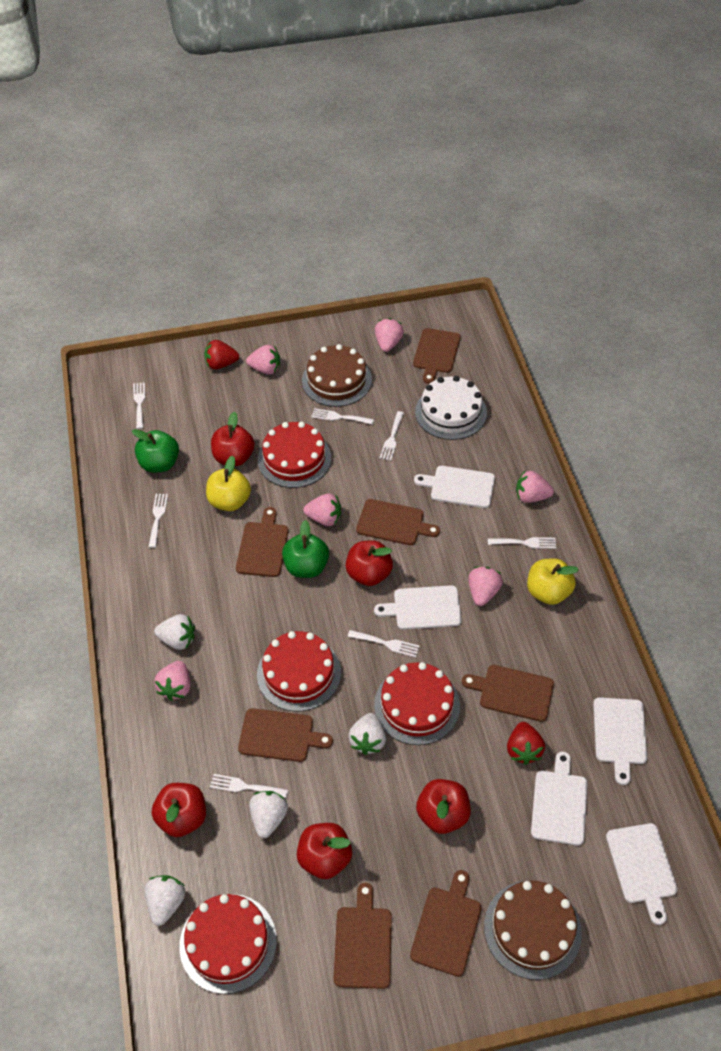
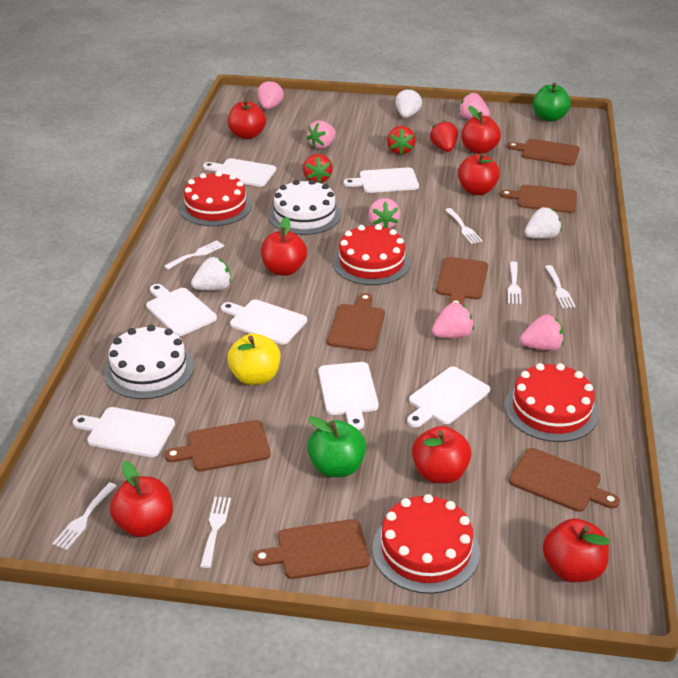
brown cake: [302,344,372,407] [484,881,582,980] = 2 -> none = 0
red apple: [151,783,206,837] [211,412,255,466] [297,823,352,879] [346,540,393,586] [416,779,471,834] = 5 -> [110,461,173,537] [228,99,266,139] [261,217,307,276] [412,426,471,484] [458,153,500,195] [461,106,501,154] [543,518,610,582] = 7
red strawberry: [204,340,239,369] [507,722,545,765] = 2 -> [303,154,333,183] [387,126,416,155] [430,120,458,152] = 3
white cake: [415,376,487,440] = 1 -> [104,325,194,399] [268,179,341,235] = 2
white cutting board: [374,585,462,630] [414,466,495,508] [531,752,588,846] [593,697,647,785] [606,823,678,925] = 5 -> [73,407,175,457] [146,284,217,336] [203,158,276,187] [221,300,307,345] [318,362,379,430] [344,167,419,193] [407,366,490,427] = 7
white fork: [133,382,145,429] [149,494,168,548] [210,774,288,798] [311,408,374,425] [348,630,419,657] [379,411,404,461] [488,537,556,549] = 7 -> [52,482,117,550] [164,240,225,269] [200,497,231,568] [445,208,482,244] [508,261,522,304] [545,265,576,308] = 6
white strawberry: [145,875,186,926] [154,614,195,650] [249,791,288,838] [348,713,386,755] = 4 -> [191,257,231,291] [396,88,422,118] [525,207,562,239] = 3
yellow apple: [206,456,251,511] [527,558,579,605] = 2 -> [227,333,280,385] = 1

